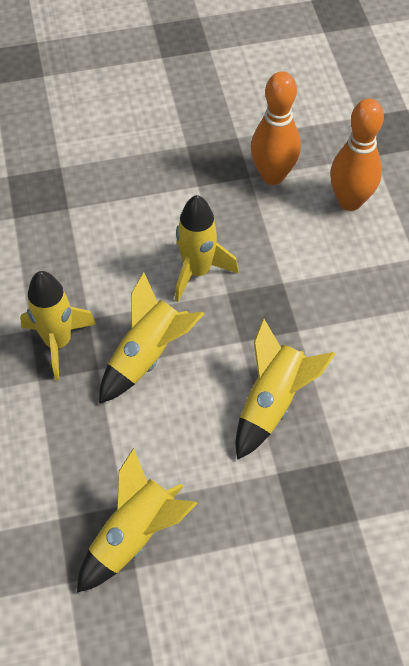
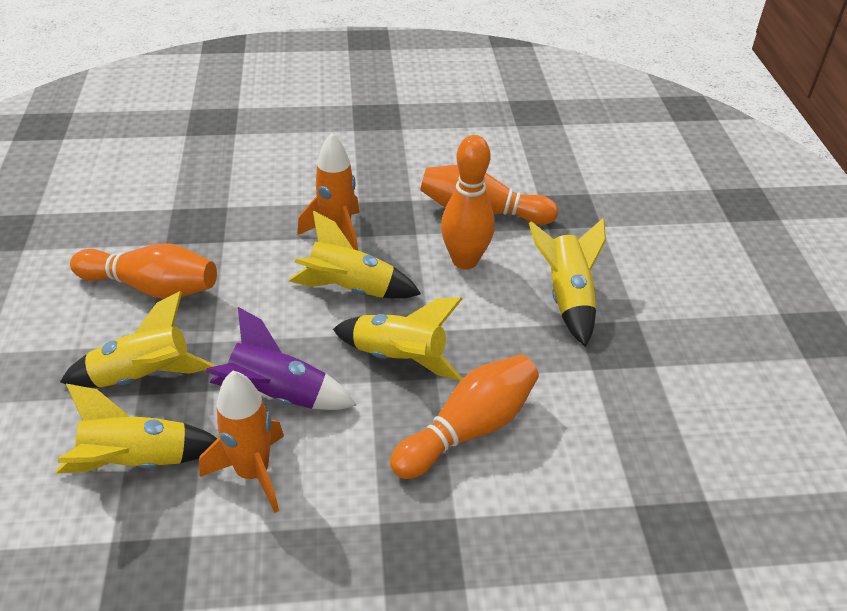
orange bowling pin: [251,71,301,185] [330,99,384,211] = 2 -> [70,244,217,299] [390,355,539,479] [421,165,558,225] [441,135,495,269] = 4
orange rocket: none = 0 -> [199,371,284,513] [297,133,360,251] = 2
purple rocket: none = 0 -> [206,307,356,410] = 1

